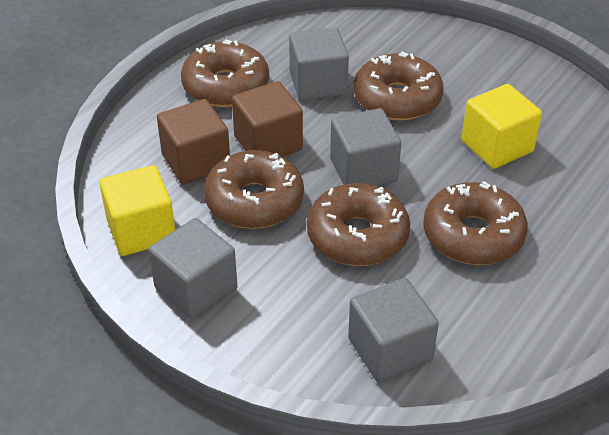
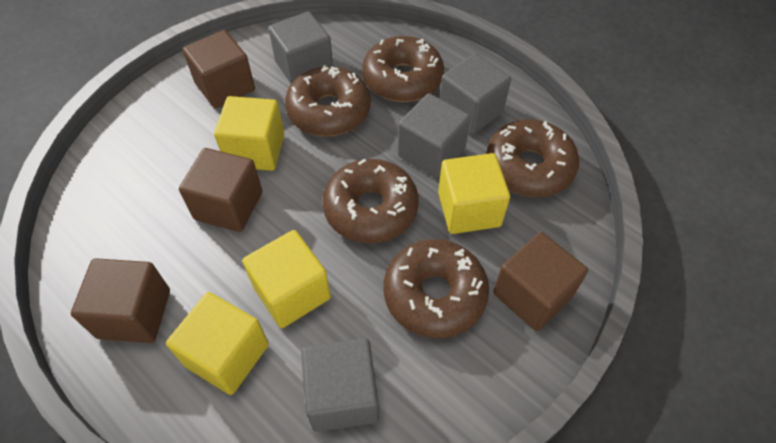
brown cube: [157,99,230,185] [232,81,303,157] = 2 -> [71,258,170,343] [179,148,263,232] [183,30,255,108] [493,232,588,331] = 4
yellow cube: [99,165,175,256] [461,84,542,169] = 2 -> [166,292,269,395] [214,96,284,171] [242,230,331,328] [438,153,510,234] = 4

